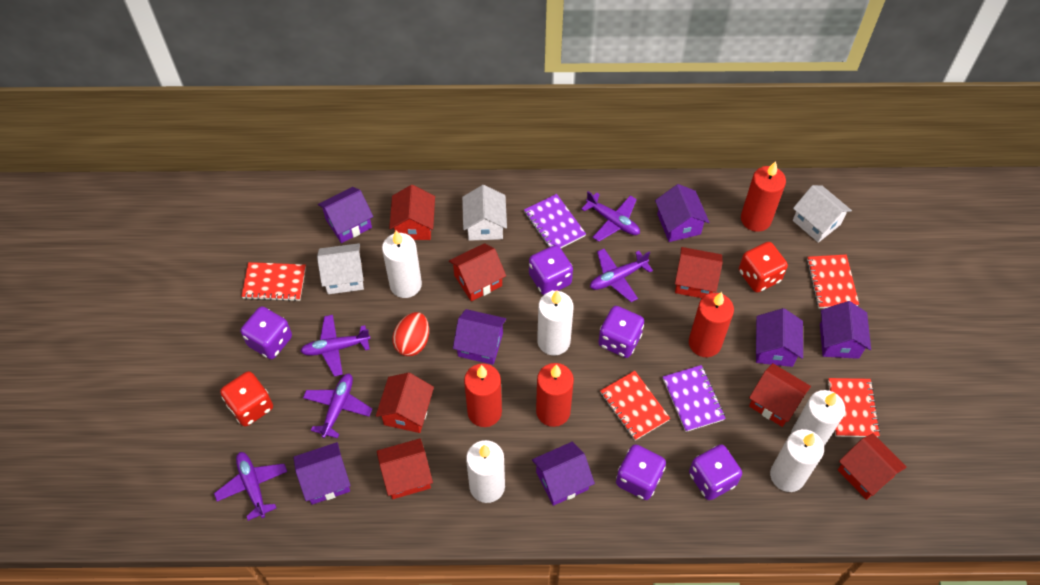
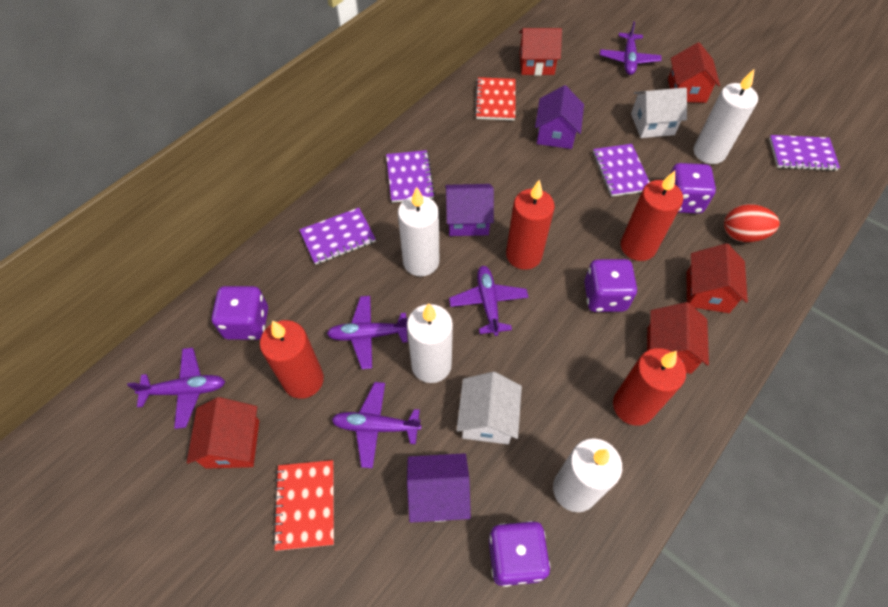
purple dice: [241,307,292,359] [529,245,573,295] [598,306,644,358] [616,444,666,500] [689,444,742,500] = 5 -> [212,286,268,340] [489,521,550,587] [584,259,637,312] [670,163,716,214] = 4
purple house: [293,442,351,505] [318,187,373,243] [453,309,506,365] [532,442,595,506] [655,184,709,242] [756,308,803,367] [820,301,871,359] = 7 -> [407,453,471,523] [445,184,494,236] [535,85,584,149] = 3
purple notebook: [524,194,586,248] [663,365,726,432] = 2 -> [299,208,376,265] [386,150,435,203] [593,144,650,197] [769,135,840,171] = 4
red dice: [220,371,273,427] [739,242,788,293] = 2 -> none = 0
red house: [376,372,434,433] [377,438,433,499] [389,185,435,240] [449,243,506,301] [675,247,723,298] [749,363,811,427] [838,433,907,500] = 7 -> [187,397,259,469] [519,28,562,76] [647,302,709,374] [668,42,720,103] [686,243,748,313] = 5
red notebook: [241,262,306,302] [600,371,671,440] [806,255,859,308] [828,378,880,437] = 4 -> [273,460,334,551] [475,77,515,120] = 2
white candle: [382,231,422,298] [466,440,505,503] [537,290,574,355] [770,429,824,492] [791,390,845,446] = 5 -> [398,187,439,277] [407,303,453,383] [553,438,622,512] [694,68,758,164] = 4
white house: [317,243,364,294] [462,185,507,241] [793,185,852,243] = 3 -> [457,372,522,444] [631,87,687,138] = 2

